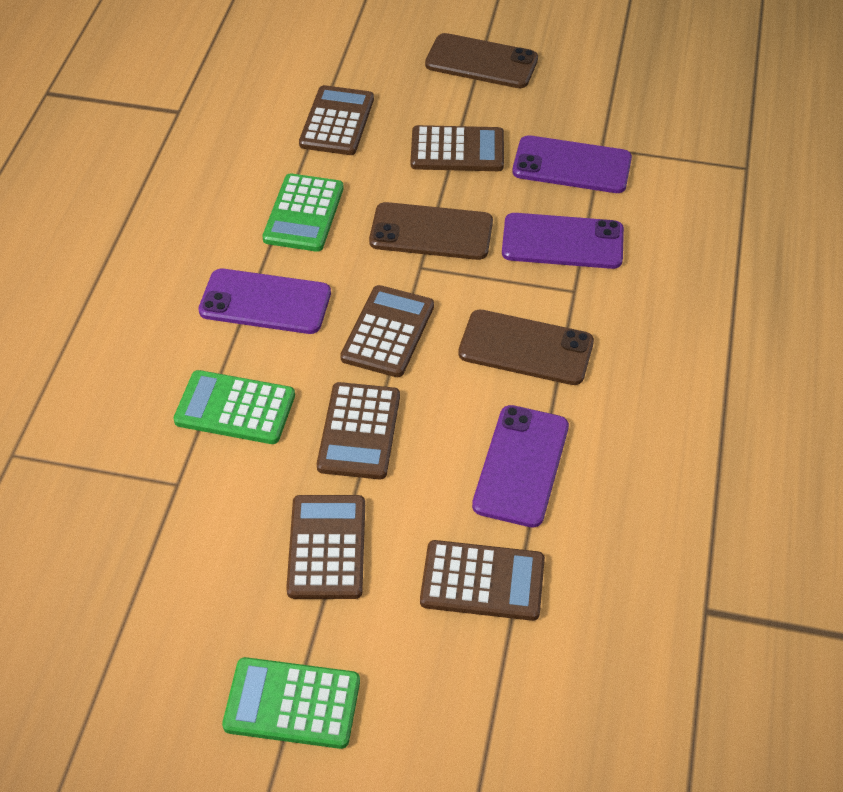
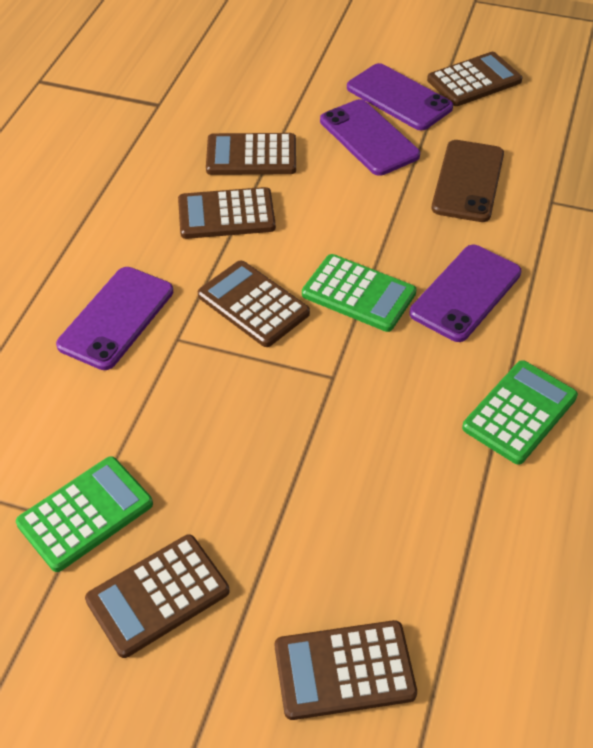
brown phone: [369,202,493,260] [425,33,538,88] [458,310,594,385] = 3 -> [431,140,504,222] = 1

